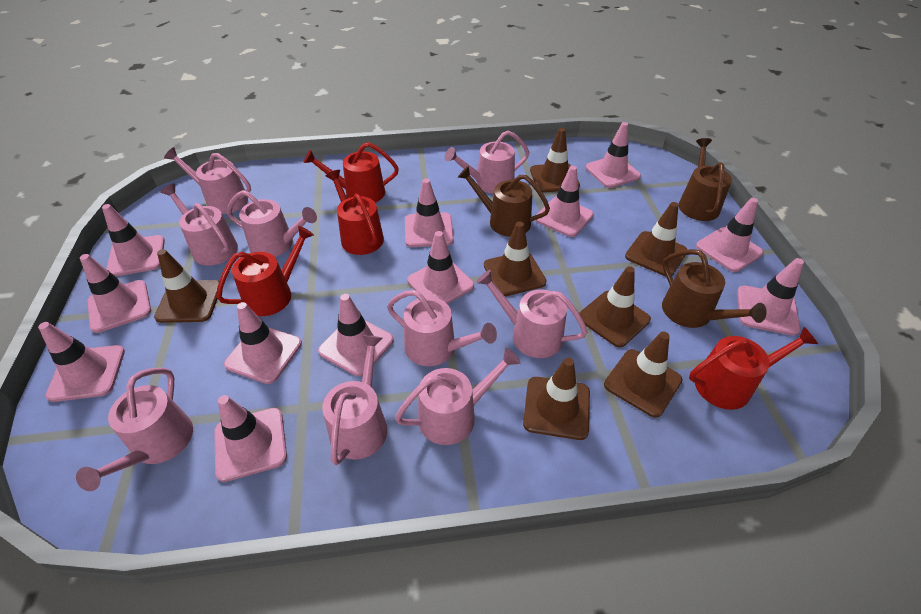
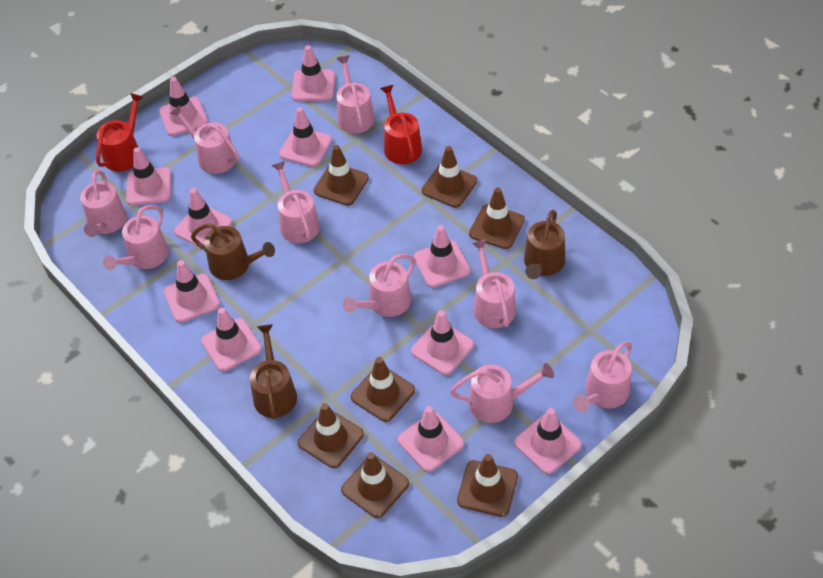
pink traffic cone: [38,322,125,402] [80,254,151,333] [102,204,165,276] [214,395,287,482] [224,302,302,384] [318,294,394,376] [405,179,454,247] [407,231,474,304] [535,166,594,237] [585,122,641,188] [696,198,763,272] [737,258,804,336] = 12 -> [126,147,171,205] [159,77,208,136] [164,260,220,323] [174,188,233,249] [201,308,262,371] [279,107,332,167] [292,45,335,101] [398,406,464,472] [411,310,474,375] [414,225,471,288] [514,408,582,474] = 11
red watering can: [216,226,314,316] [304,142,399,203] [326,170,384,255] [689,327,818,410] = 4 -> [96,93,143,171] [380,85,422,164] = 2

